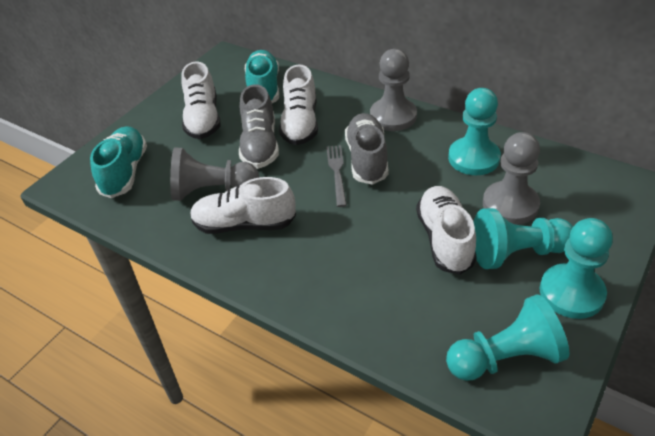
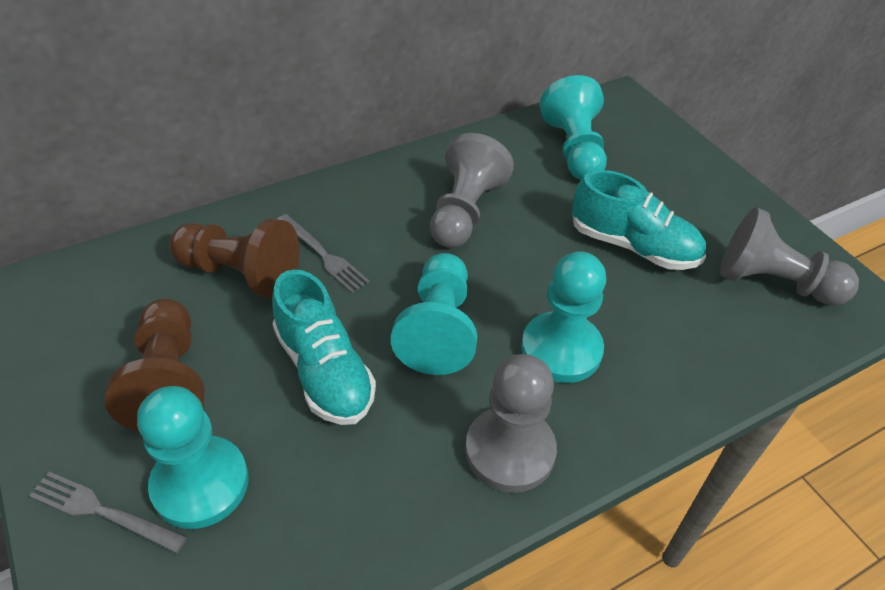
brown pawn: none = 0 -> [105,299,205,432] [169,219,300,298] = 2
grey fork: [326,145,347,207] = 1 -> [29,472,188,554] [277,214,370,293] = 2
grey shoe: [239,84,279,169] [345,113,388,185] = 2 -> none = 0
white shoe: [181,62,220,139] [190,177,296,234] [279,64,318,145] [416,186,477,275] = 4 -> none = 0

